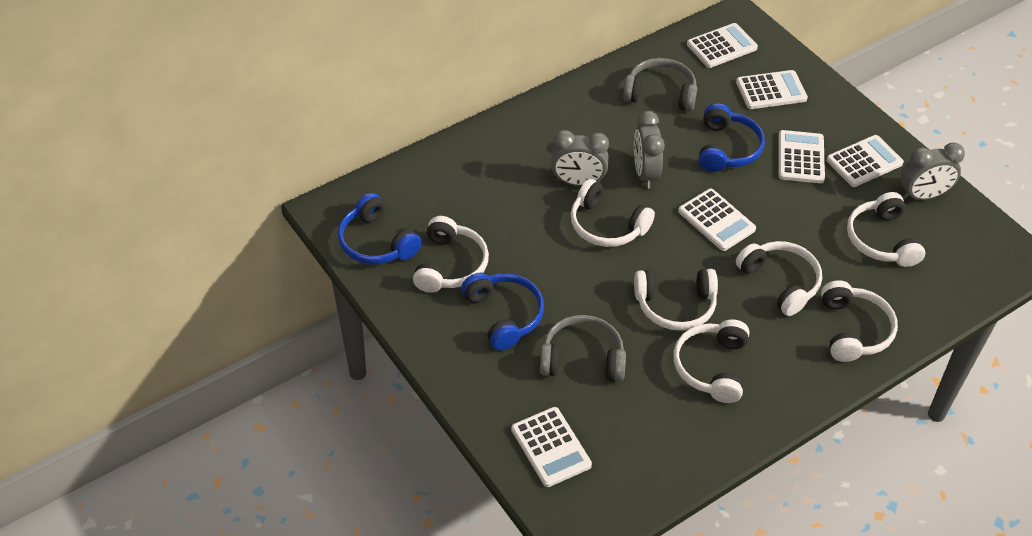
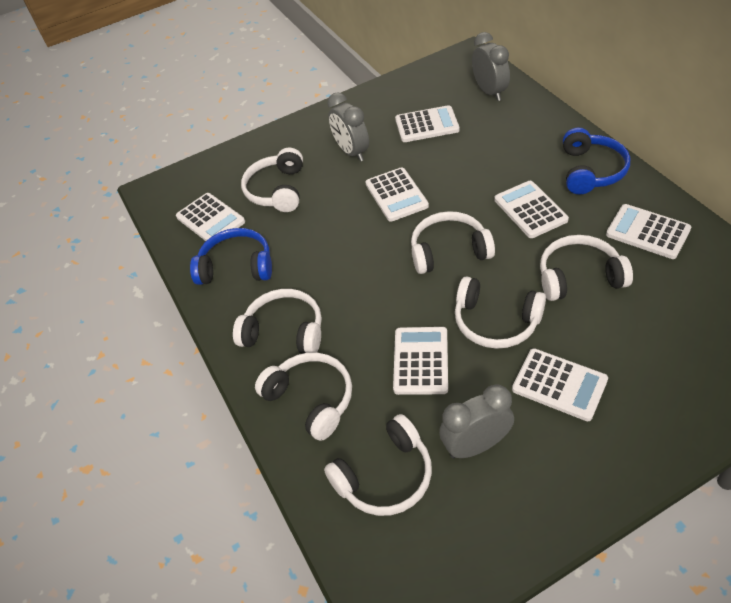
blue headphones: [338,193,422,264] [461,273,544,351] [699,103,765,172] = 3 -> [190,228,272,285] [563,128,630,195] = 2
grey headphones: [540,315,626,381] [623,58,697,111] = 2 -> none = 0
white calculator: [511,407,592,487] [678,189,756,251] [687,23,758,68] [736,70,808,109] [779,130,825,183] [826,135,904,187] = 6 -> [176,193,245,241] [365,167,429,222] [393,327,448,395] [395,105,460,142] [494,181,569,238] [512,348,608,421] [606,204,691,259] = 7

